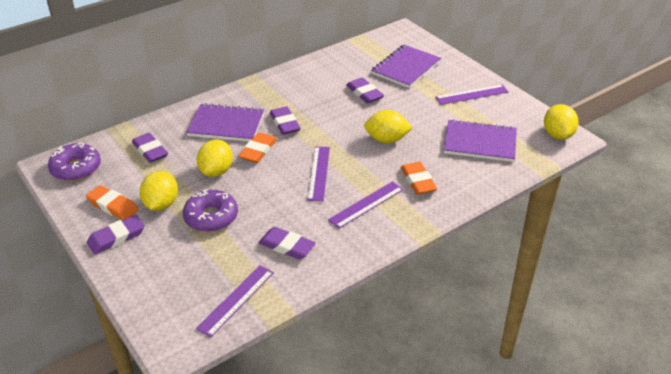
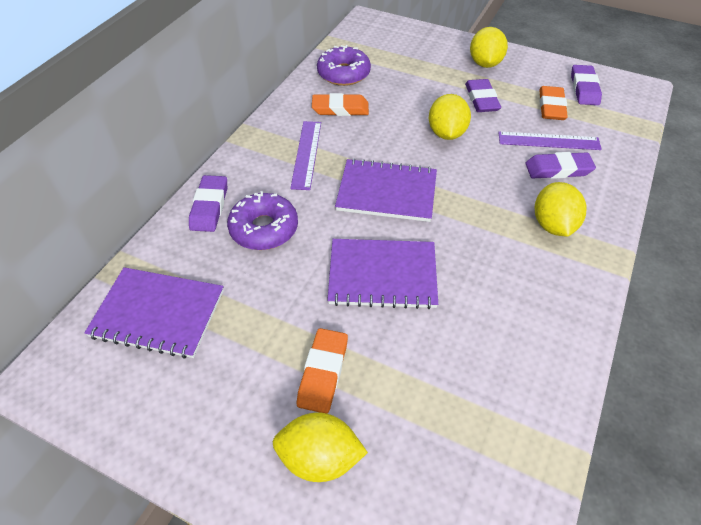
purple eraser: [87,215,145,254] [132,133,168,163] [259,227,316,260] [270,106,301,135] [346,78,384,103] = 5 -> [189,175,227,232] [465,79,501,112] [525,152,596,179] [571,65,602,105] = 4
purple ruler: [196,265,274,338] [307,146,330,201] [328,181,404,229] [435,85,508,105] = 4 -> [290,121,321,190] [498,132,602,150] = 2

